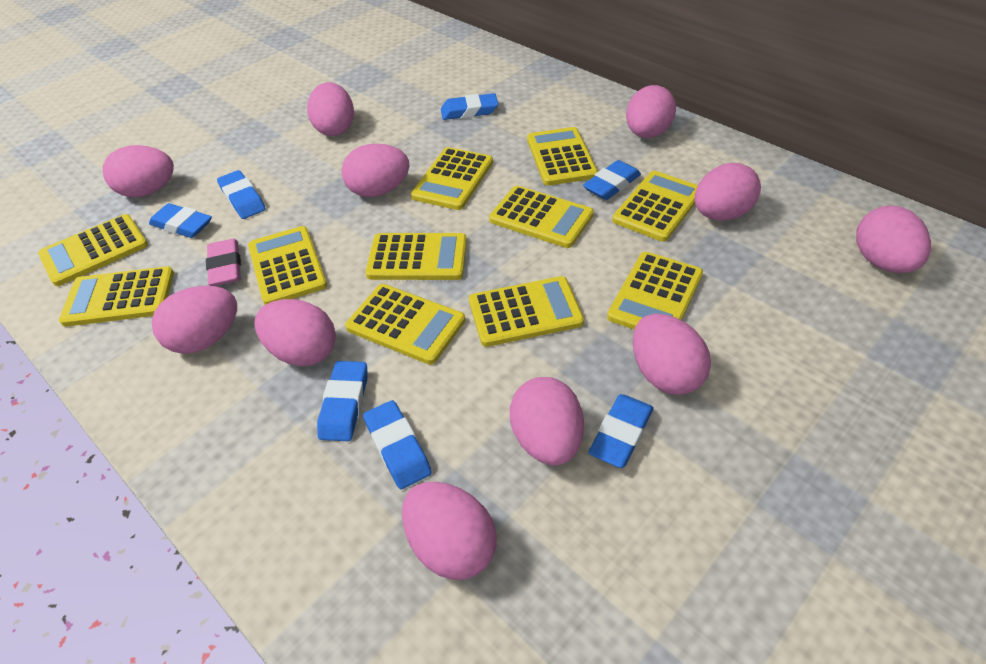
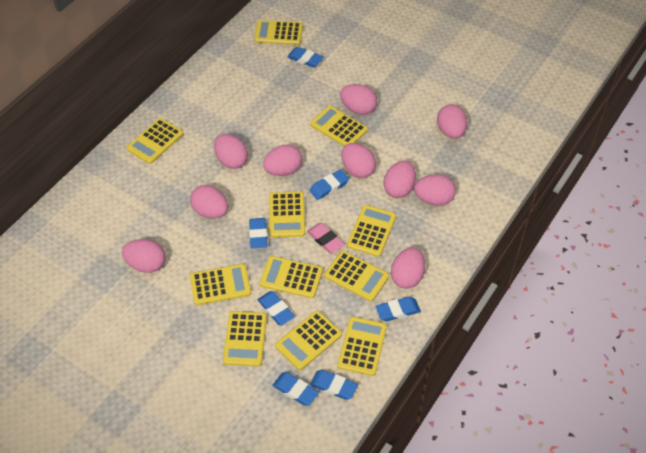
pink egg: [102,145,174,197] [152,286,237,354] [254,299,336,366] [307,82,354,136] [341,144,409,197] [402,482,497,580] [510,377,584,466] [626,85,676,138] [633,314,711,395] [695,163,761,220] [856,206,931,273] = 11 -> [122,239,166,273] [190,185,228,218] [214,134,248,169] [263,145,302,176] [340,84,377,115] [341,143,376,178] [384,161,416,198] [391,247,425,289] [414,174,456,206] [437,104,467,139] = 10

